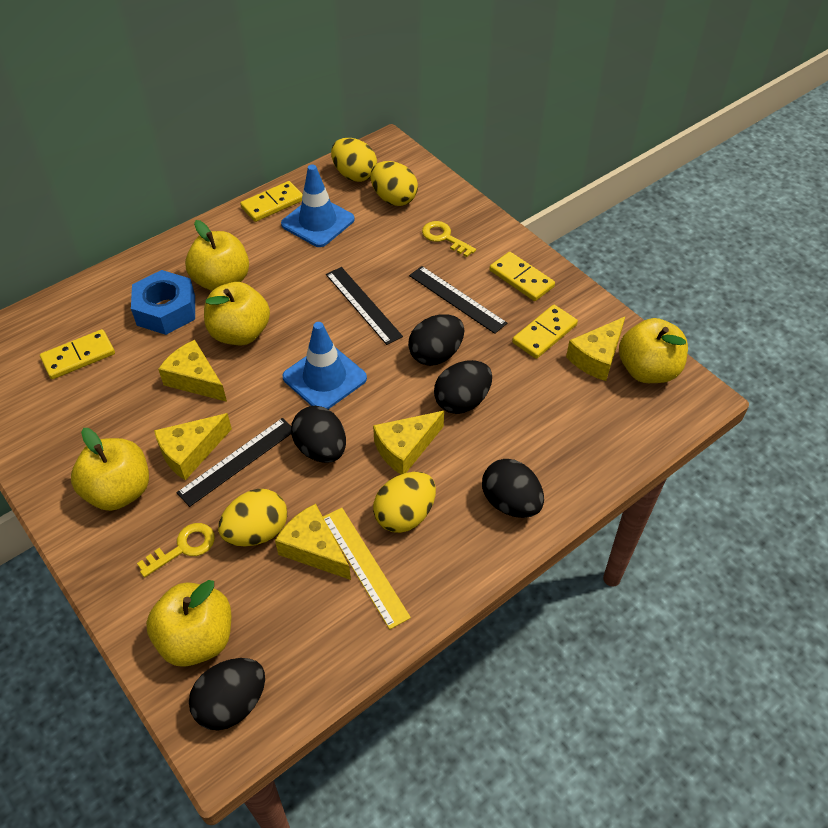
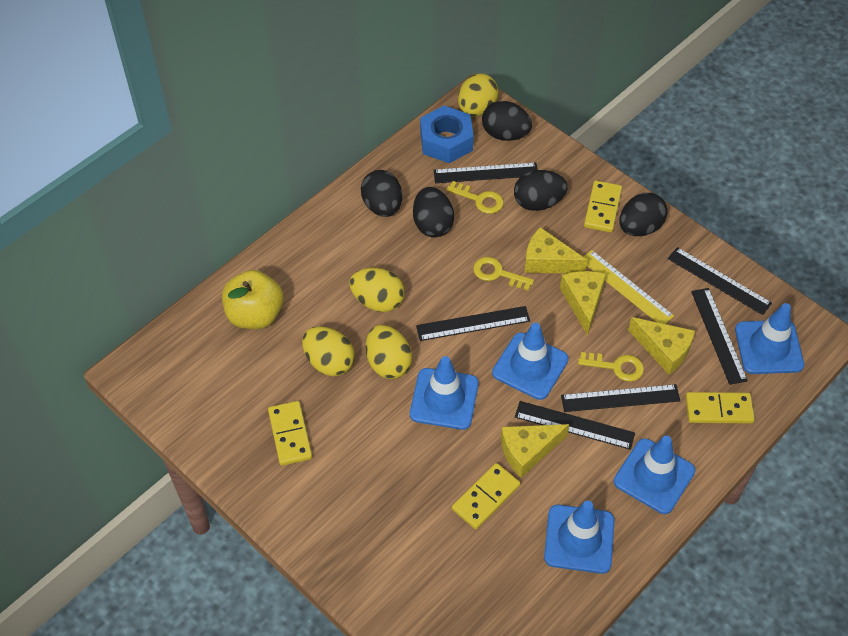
black ruler: [176,418,291,507] [326,267,403,345] [409,266,507,334] = 3 -> [416,306,530,341] [434,163,538,183] [515,401,635,450] [561,384,680,412] [668,247,772,315] [691,288,748,385] = 6
blue traffic cone: [281,164,355,247] [282,322,367,409] = 2 -> [410,356,479,430] [492,323,569,400] [544,500,615,574] [614,436,695,514] [735,303,804,374] = 5
yellow apple: [71,428,149,511] [146,580,231,667] [185,220,249,291] [204,282,270,345] [619,318,688,383] = 5 -> [222,270,284,329] = 1
yellow cheese: [154,413,232,480] [158,340,227,402] [275,504,351,580] [373,411,444,474] [566,316,626,381] = 5 -> [501,424,569,478] [524,227,588,273] [560,271,606,336] [628,317,695,375] = 4
yellow key: [137,523,215,577] [422,221,476,257] = 2 -> [446,181,504,214] [473,257,534,290] [578,352,644,382] = 3

